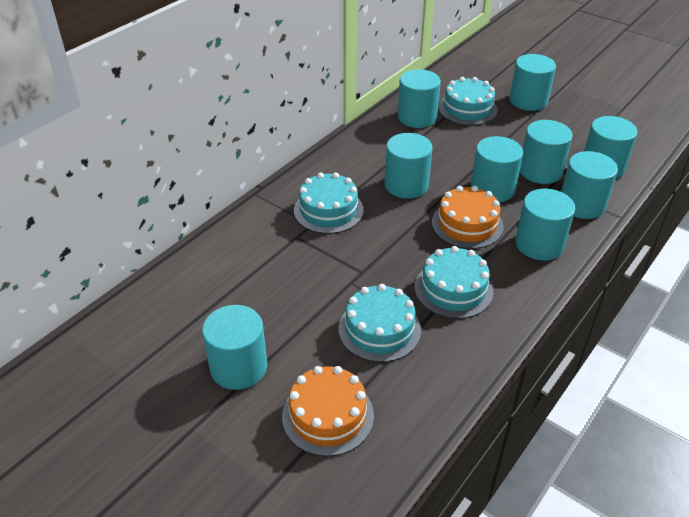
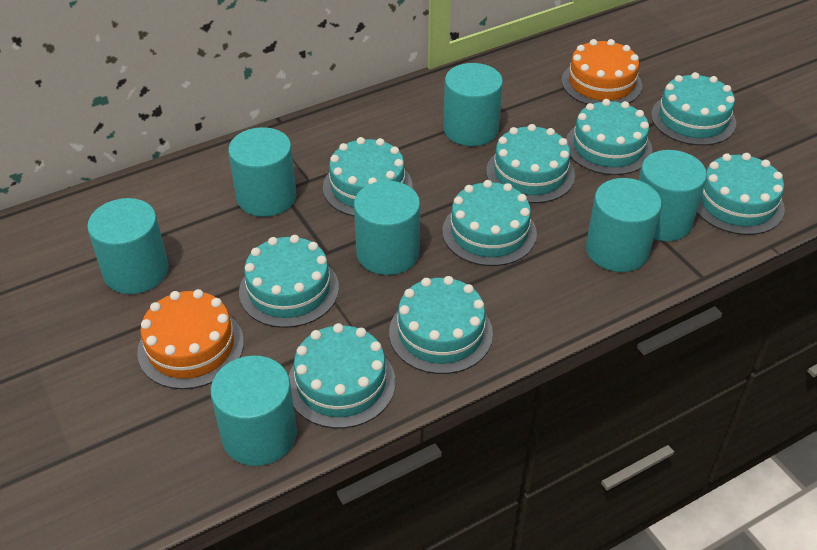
turquoise cake: [294,172,364,234] [339,284,421,362] [415,246,493,319] [438,77,498,126] = 4 -> [239,235,339,328] [289,323,395,429] [323,137,412,216] [389,276,493,374] [442,180,537,266] [486,124,575,203] [566,99,652,175] [651,72,736,146] [697,153,785,235] = 9
turquoise cylinder: [202,305,267,390] [385,133,433,199] [398,69,441,128] [471,136,523,202] [510,54,556,111] [515,189,575,261] [520,120,573,184] [561,151,618,219] [584,116,638,179] = 9 -> [87,198,169,294] [211,355,297,466] [228,127,297,217] [354,181,420,275] [443,63,503,146] [586,178,662,272] [638,150,707,241] = 7

